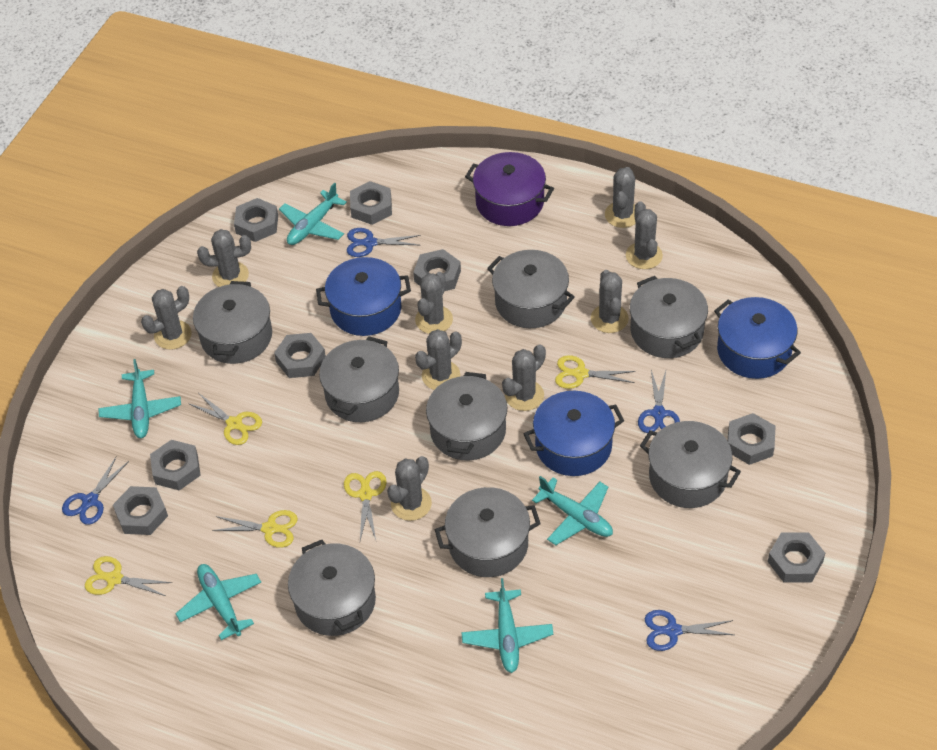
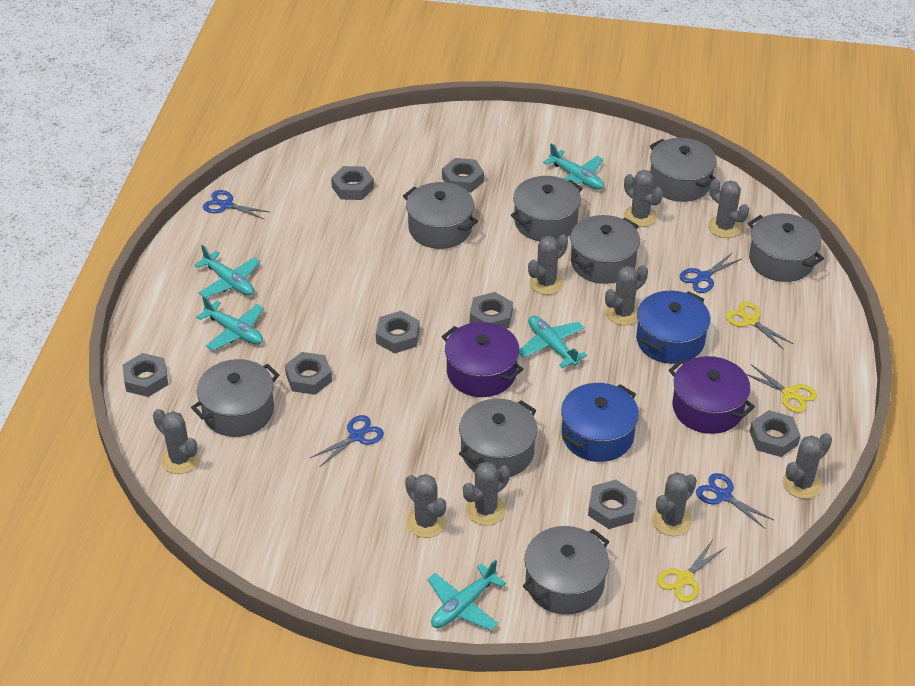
blue pot: [316,257,411,336] [524,391,624,476] [714,297,801,379] = 3 -> [561,383,639,462] [636,291,711,364] = 2
purple pot: [465,152,554,226] = 1 -> [442,322,523,397] [669,356,755,434] = 2
yellow scissors: [85,556,172,596] [188,394,262,445] [212,510,298,548] [344,471,387,540] [555,355,636,389] = 5 -> [657,541,726,602] [726,302,793,350] [746,364,817,413] = 3

